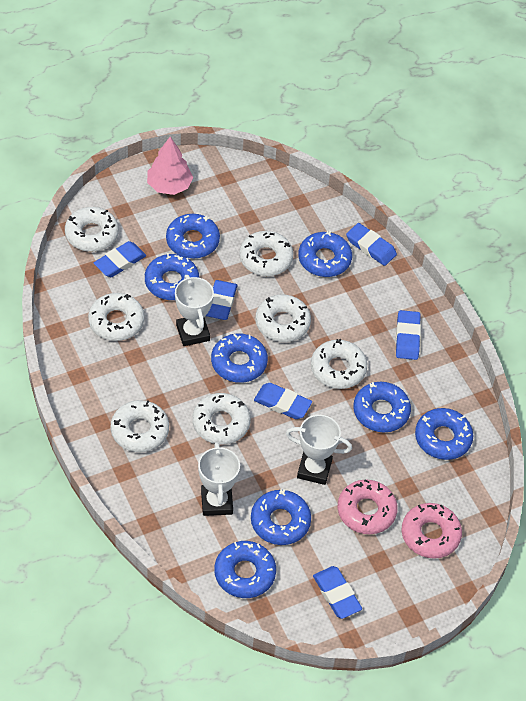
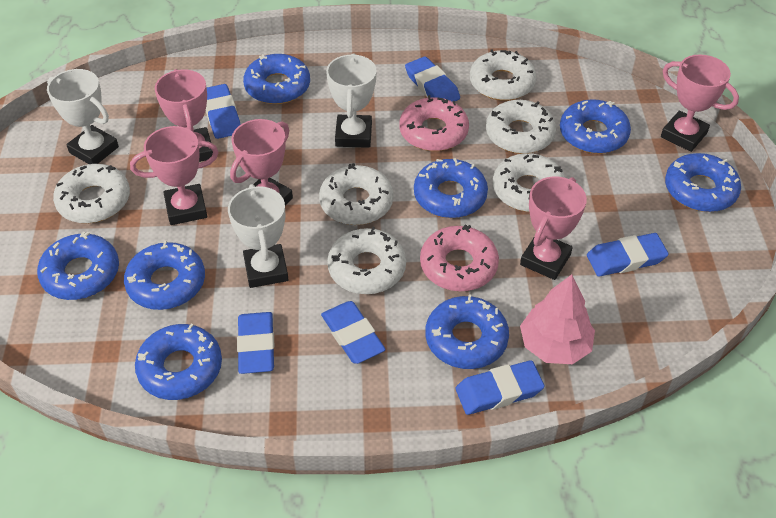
pink trophy: none = 0 -> [130,126,219,225] [155,69,213,162] [230,119,293,205] [520,177,587,280] [661,54,739,152] = 5
white donut: [65,207,119,252] [88,293,145,341] [110,400,169,452] [192,393,251,444] [239,231,293,276] [255,294,311,342] [311,339,367,389] = 7 -> [53,164,130,223] [319,163,394,225] [327,227,406,294] [470,49,537,101] [486,100,556,154] [493,153,566,212] = 6

